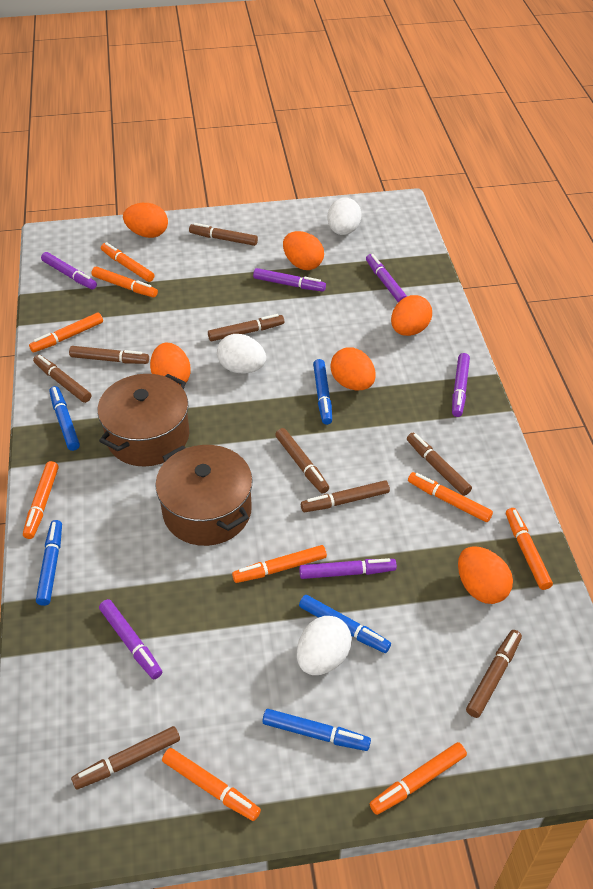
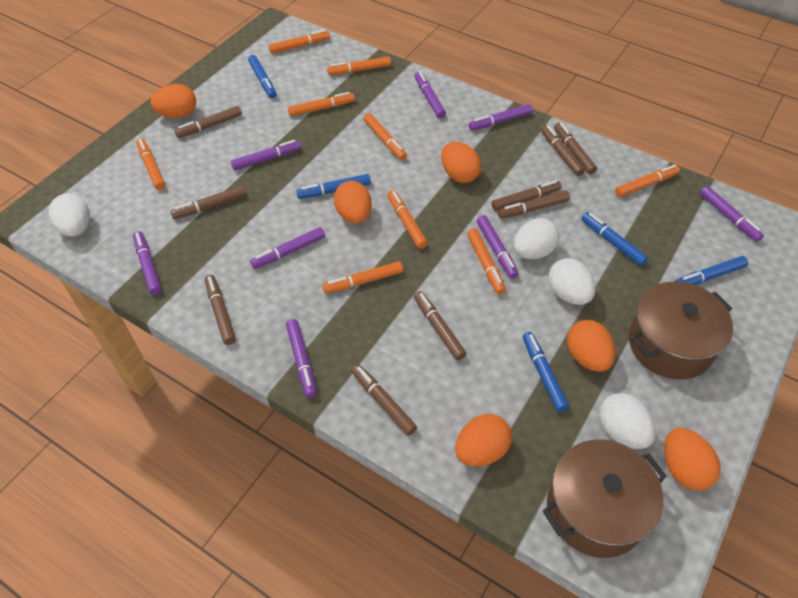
purple marker: [41,252,97,289] [99,599,162,679] [253,268,326,292] [299,558,397,579] [366,254,407,302] [452,353,470,417] = 6 -> [133,231,161,295] [231,140,302,171] [250,227,325,269] [286,319,317,398] [415,72,446,118] [469,104,533,131] [477,215,518,279] [700,186,764,242] = 8
white egg: [217,334,266,374] [297,616,352,675] [328,198,362,235] = 3 -> [49,194,90,237] [514,218,559,259] [548,258,595,305] [599,393,655,449] = 4

